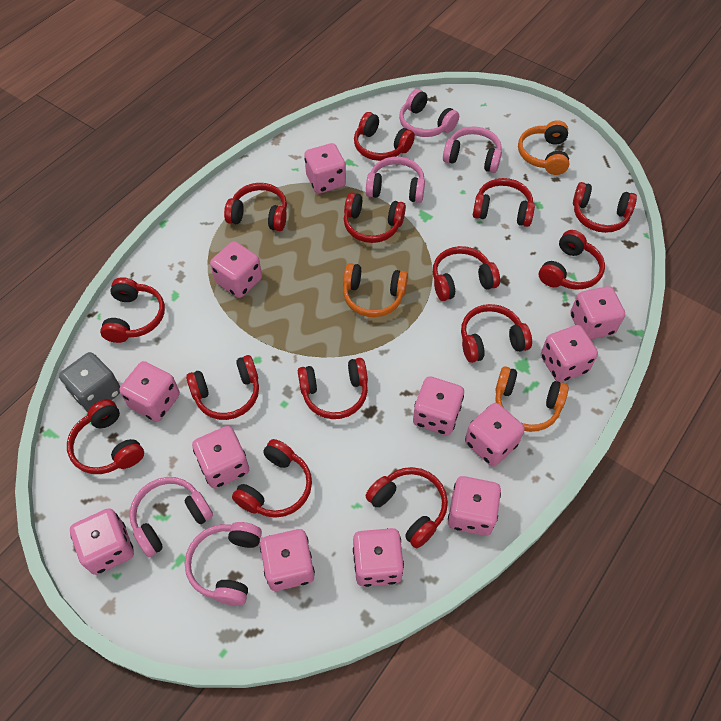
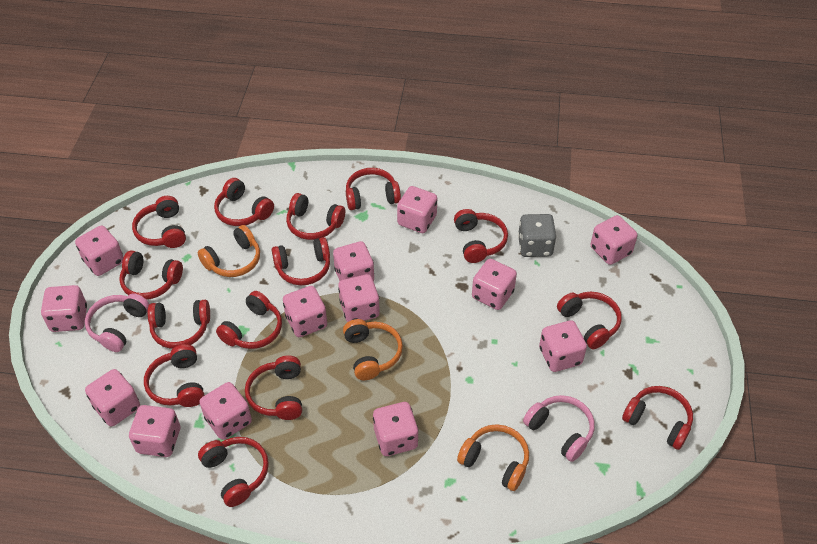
pink dice: [70,508,134,575] [119,361,180,422] [192,426,249,489] [210,241,262,298] [260,529,315,591] [304,143,346,194] [353,528,404,587] [413,376,464,435] [448,476,501,536] [465,403,525,467] [541,325,598,382] [570,286,625,339] = 12 -> [41,285,87,332] [75,226,124,276] [85,369,140,427] [129,405,180,457] [199,382,252,440] [283,286,327,337] [333,241,374,281] [338,274,380,322] [373,402,419,456] [397,186,437,233] [472,259,517,310] [539,320,587,372] [590,215,638,265] = 13
pink headphones: [129,477,213,557] [185,522,262,606] [366,157,425,203] [399,89,459,137] [443,126,502,173] = 5 -> [85,293,149,352] [523,395,595,462] = 2

